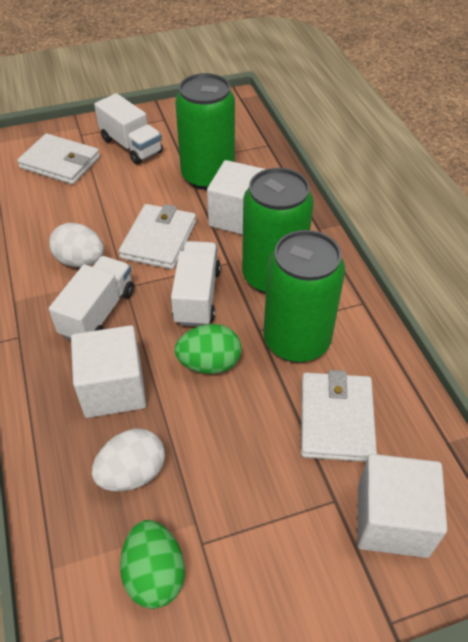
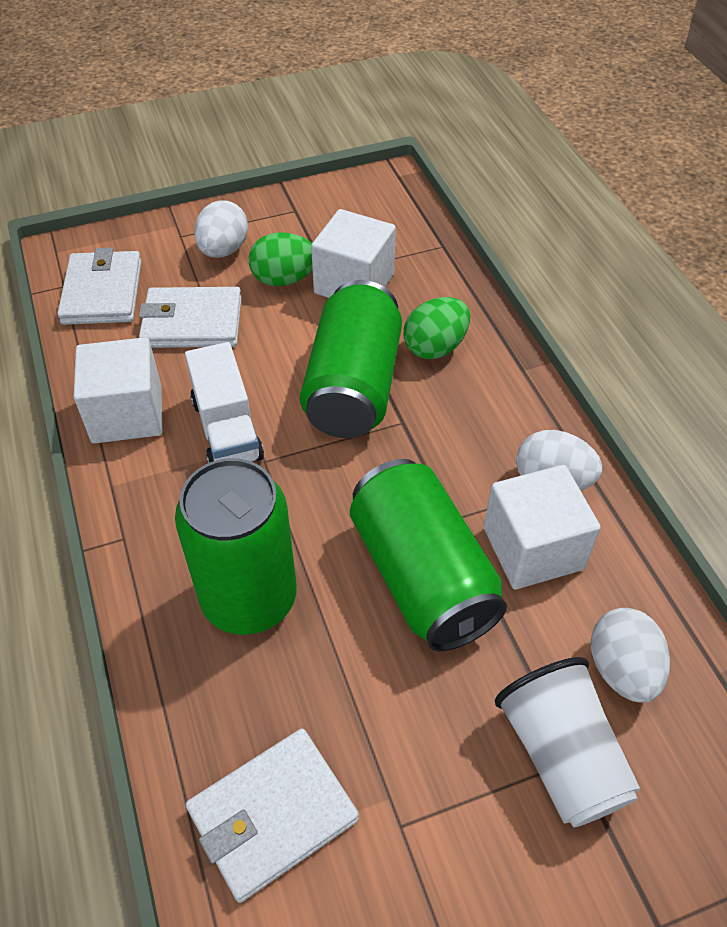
white cup: none = 0 -> [495,657,640,828] = 1
white egg: [49,223,104,267] [92,429,165,491] = 2 -> [194,200,248,258] [516,430,602,491] [591,608,670,703] = 3
white truck: [49,256,134,340] [94,93,163,164] [171,241,221,327] = 3 -> [185,342,264,463] = 1

